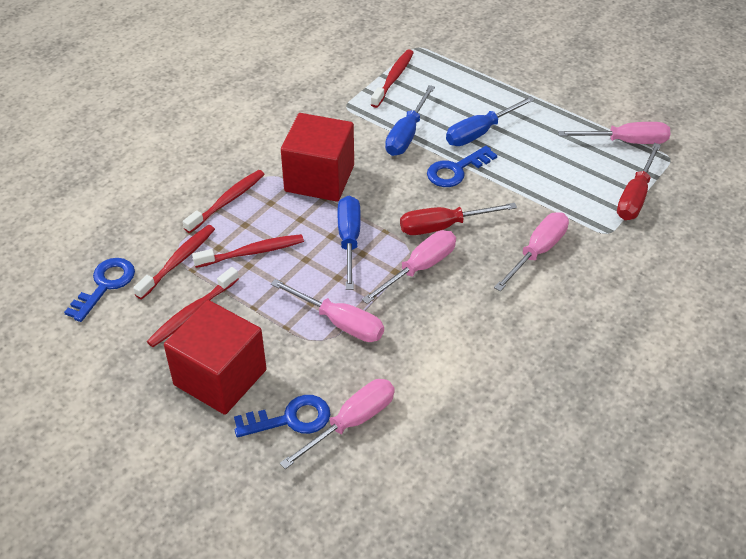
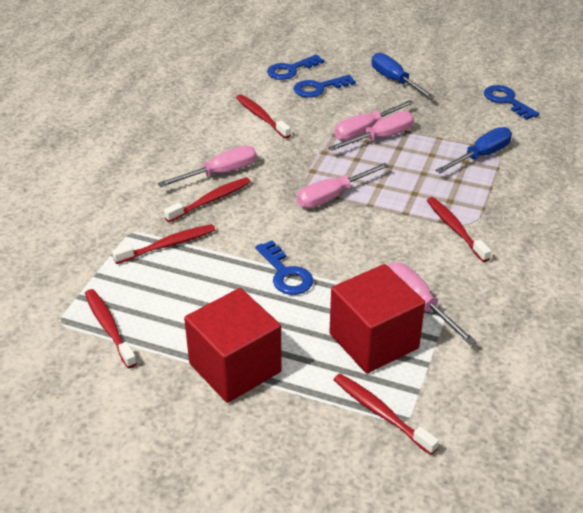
blue key: [64,258,135,322] [234,395,330,437] [427,146,497,187] = 3 -> [255,240,313,295] [267,55,324,80] [294,75,356,98] [484,85,539,120] = 4
blue screwdriver: [337,196,361,290] [385,85,435,156] [446,96,535,146] = 3 -> [372,53,435,99] [435,127,512,174] = 2
red screwdriver: [400,203,517,235] [617,143,661,220] = 2 -> none = 0
red toothbrush: [133,225,215,299] [147,267,239,347] [183,170,265,233] [192,234,304,268] [370,49,414,108] = 5 -> [85,289,137,368] [112,224,215,264] [164,177,251,222] [236,94,291,139] [334,374,439,455] [427,197,491,262] = 6

